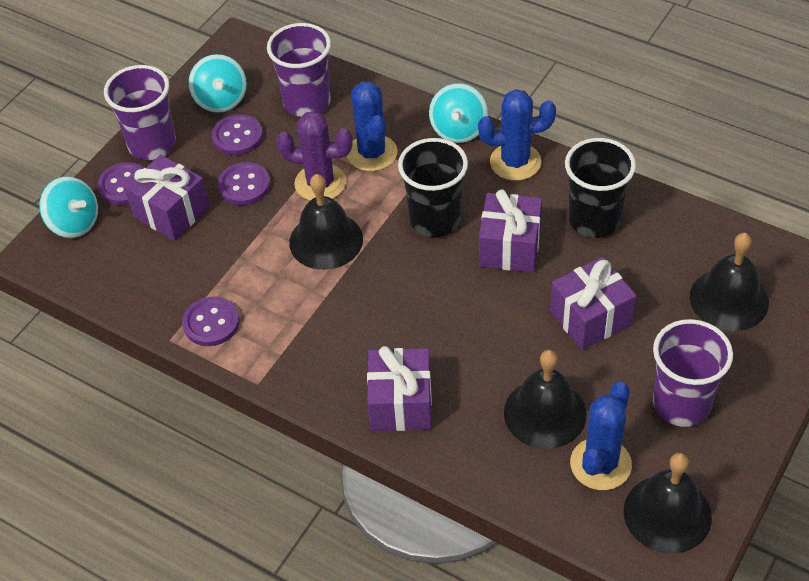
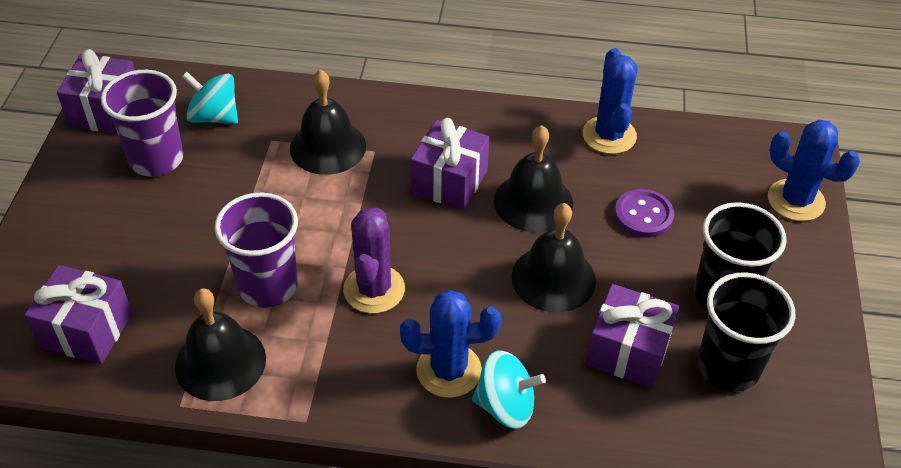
purple button: [98,162,144,205] [182,297,240,346] [212,114,263,155] [218,162,270,205] = 4 -> [615,189,674,238] = 1
purple cup: [104,65,176,160] [267,23,331,117] [653,319,733,427] = 3 -> [101,70,184,176] [215,193,298,308] = 2
turquoise spinning top: [39,176,98,238] [188,54,247,113] [429,83,488,143] = 3 -> [182,72,238,124] [472,351,546,429] = 2

